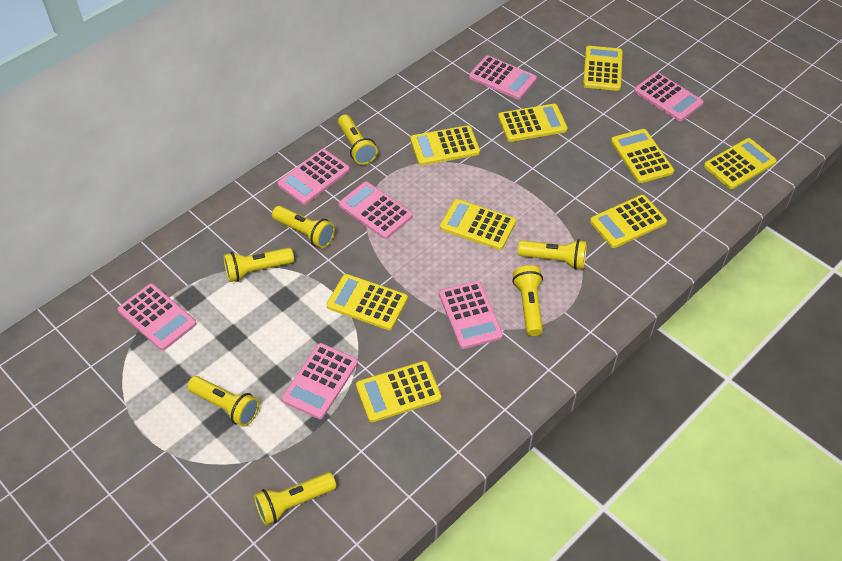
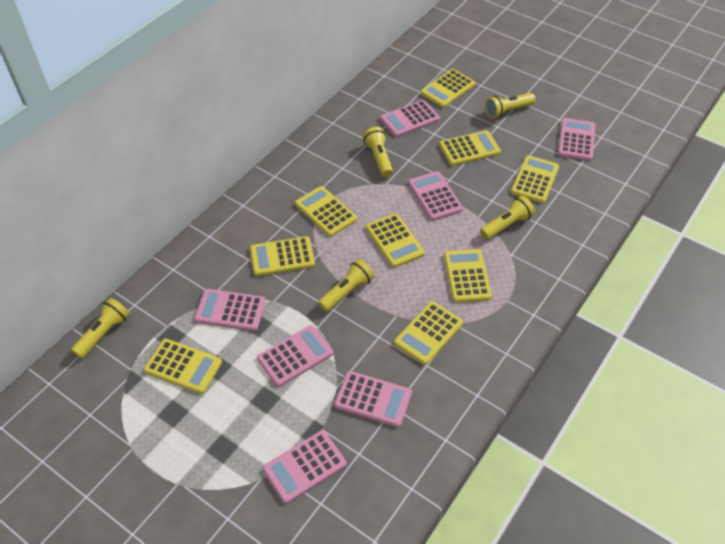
yellow flashlight: [187,376,259,427] [223,248,294,282] [254,472,336,526] [272,206,335,248] [338,115,378,165] [512,265,543,336] [518,239,587,269] = 7 -> [71,298,130,358] [318,259,374,312] [363,127,393,177] [480,196,535,240] [485,93,536,119] = 5

